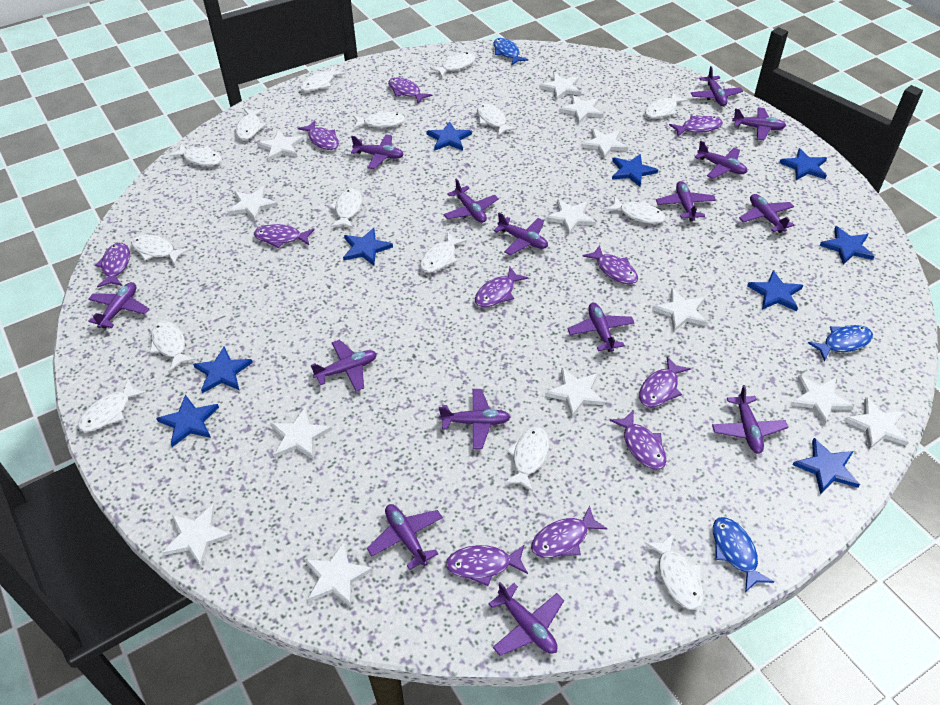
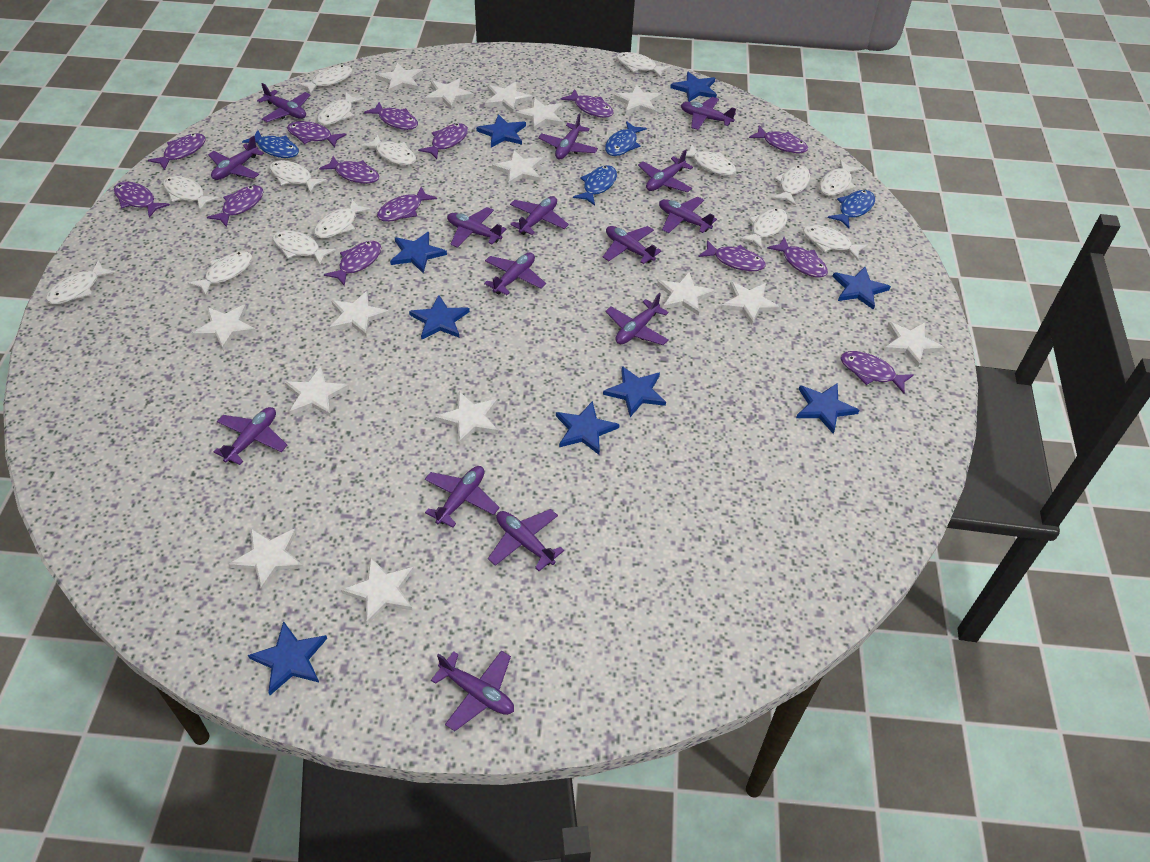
blue fish: [493,38,528,65] [713,517,774,592] [808,325,873,362] = 3 -> [242,130,299,158] [573,165,617,206] [605,121,647,156] [828,190,875,228] = 4
purple fish: [95,243,130,288] [254,224,315,248] [298,120,339,150] [388,77,432,104] [446,545,528,586] [475,267,528,307] [531,505,608,558] [582,245,638,284] [609,410,666,470] [639,356,691,407] [669,116,723,137] = 11 -> [114,181,170,218] [148,133,206,170] [207,185,263,227] [287,121,347,148] [319,156,379,184] [324,241,381,286] [364,102,418,130] [377,187,437,222] [418,123,468,159] [560,89,613,118] [698,240,766,271] [749,126,808,153] [767,236,828,278] [841,351,914,393] = 14
white star: [162,505,232,567] [227,186,278,221] [257,130,303,161] [270,408,332,459] [305,542,373,607] [539,73,581,100] [545,199,596,235] [545,368,605,417] [559,95,603,124] [581,128,628,159] [652,288,708,331] [790,375,854,425] [844,397,909,450] = 13 -> [192,304,256,351] [228,529,303,591] [285,366,349,417] [330,291,389,337] [341,557,414,625] [376,63,424,93] [425,78,474,110] [435,392,498,445] [485,82,532,113] [492,150,543,186] [516,98,563,131] [614,84,662,115] [657,272,715,316] [721,282,780,325] [883,322,945,367] = 15

